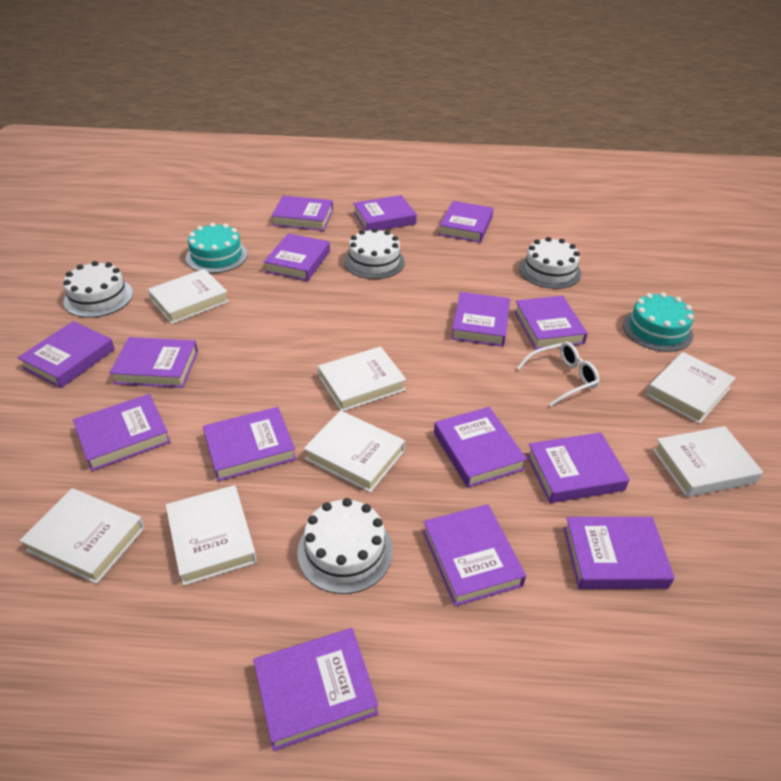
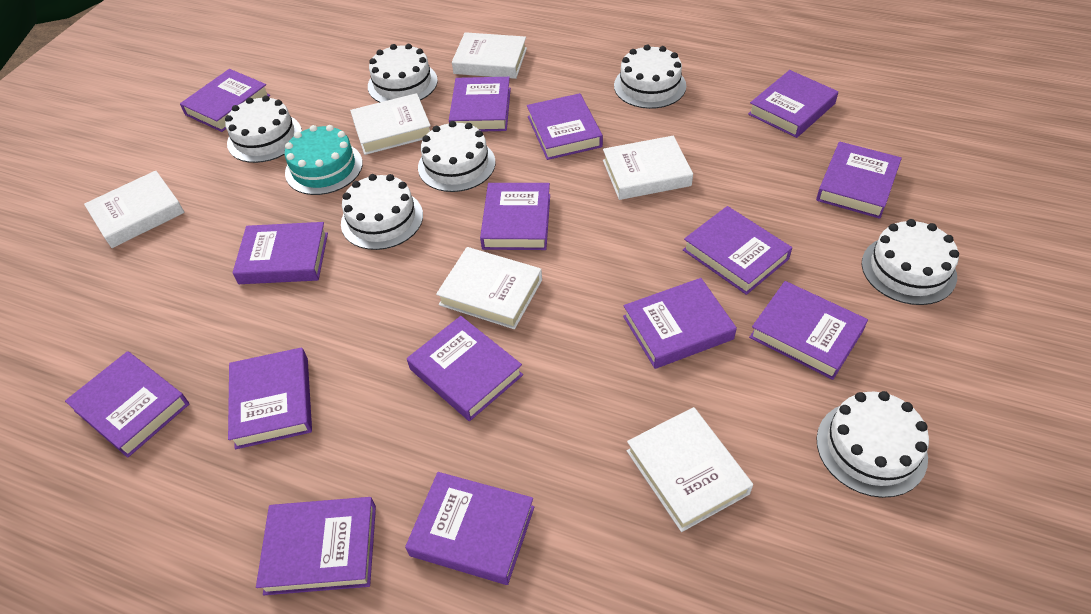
turquoise cake: [186,223,248,273] [623,292,694,352] = 2 -> [284,125,363,195] = 1
white book: [20,488,145,584] [148,269,229,324] [166,485,257,586] [304,410,405,493] [318,346,406,411] [646,352,736,424] [653,426,763,497] = 7 -> [84,171,185,248] [350,93,431,155] [436,247,542,329] [452,32,527,79] [603,136,693,200] [627,407,753,532] = 6
white cake: [63,261,133,318] [297,498,393,594] [344,228,405,279] [519,237,581,289] = 4 -> [225,96,302,163] [341,174,423,250] [368,44,438,102] [418,121,496,192] [614,44,686,109] [817,391,929,498] [862,219,959,305] = 7
white glasses: [517,342,599,406] = 1 -> none = 0

